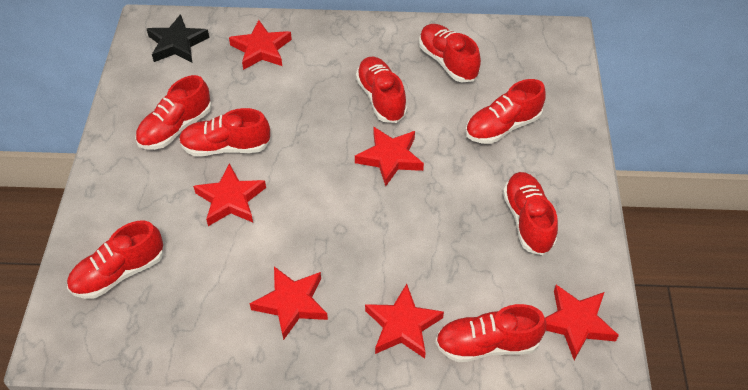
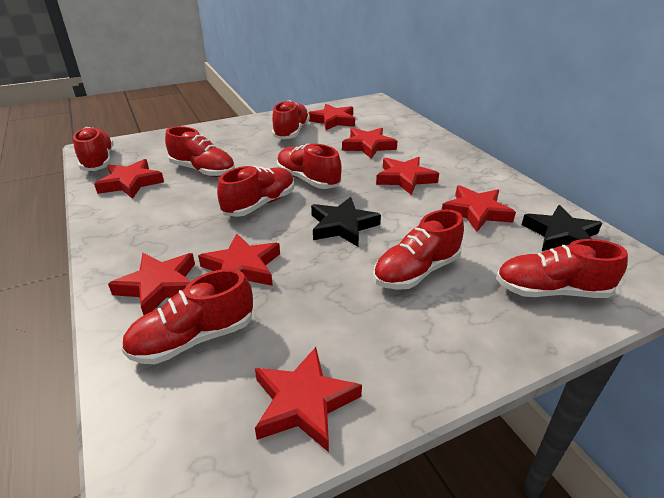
black star: [147,14,209,62] = 1 -> [311,197,381,247] [521,205,602,251] = 2
red star: [193,163,266,226] [229,20,292,70] [250,267,328,340] [355,127,424,186] [365,284,444,359] [545,285,619,360] = 6 -> [94,159,164,199] [108,253,195,315] [198,233,280,286] [255,347,362,452] [308,104,355,130] [342,128,398,159] [376,157,439,195] [442,185,516,232] = 8

